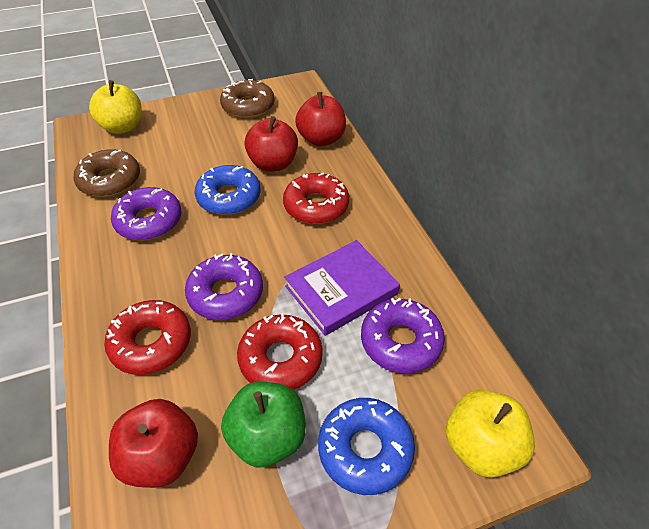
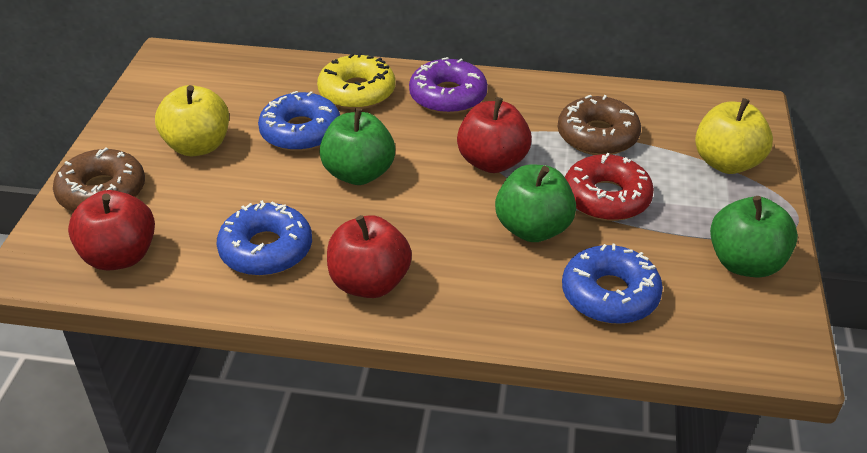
blue donut: [195,165,261,215] [318,398,415,495] = 2 -> [216,200,312,276] [258,91,340,151] [562,243,663,324] = 3
green apple: [221,382,306,468] = 1 -> [320,108,395,185] [495,164,576,242] [710,196,798,278] = 3
purple book: [284,240,400,336] = 1 -> none = 0
purple donut: [111,187,181,240] [185,253,263,320] [361,298,445,373] = 3 -> [409,57,488,114] = 1
red donut: [104,300,191,375] [237,314,323,390] [283,173,349,224] = 3 -> [565,153,654,221] = 1
yellow donut: none = 0 -> [317,53,395,110] = 1

